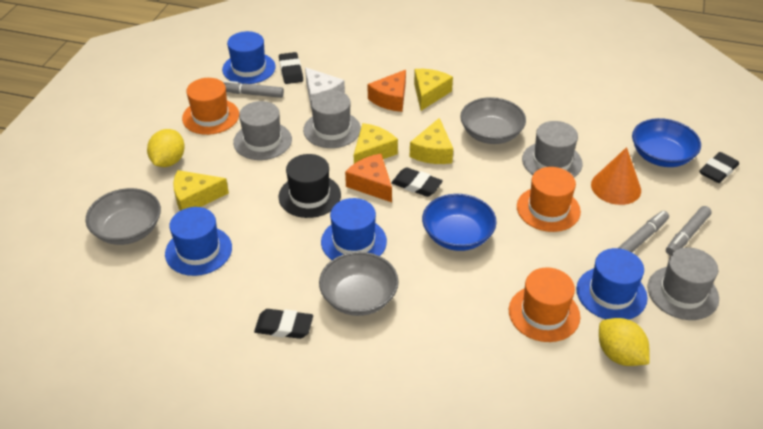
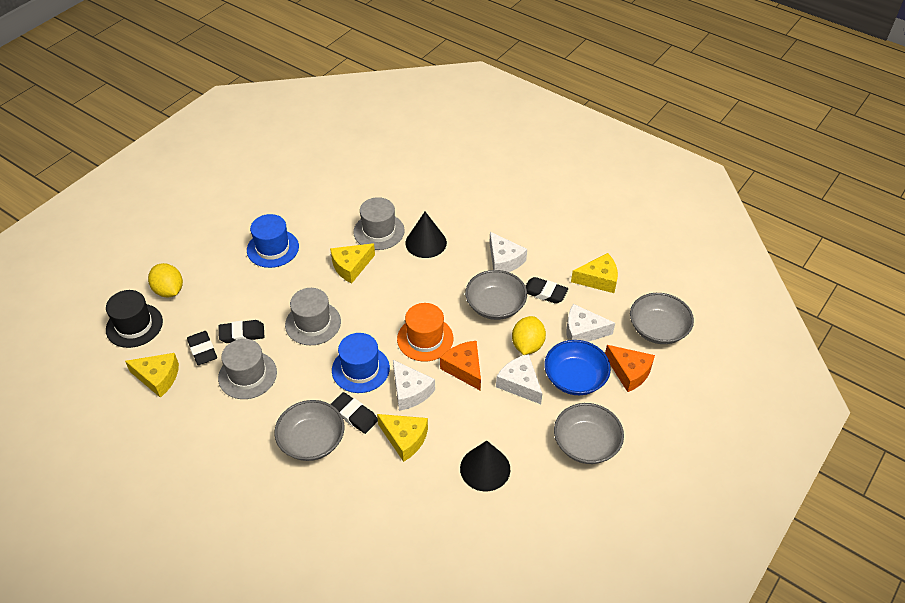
black cone: none = 0 -> [405,212,447,258] [460,441,510,491] = 2
blue bowl: [422,194,497,251] [632,118,701,167] = 2 -> [544,340,611,395] = 1
blue hat: [165,207,232,276] [222,31,276,84] [321,198,387,260] [576,248,647,320] = 4 -> [247,214,299,268] [332,333,390,393] = 2
grey bowl: [86,188,161,245] [319,252,399,316] [460,97,526,144] = 3 -> [275,400,344,461] [465,270,527,320] [554,403,624,464] [630,293,694,344] = 4
grey hat: [233,101,292,160] [303,90,361,148] [522,121,583,177] [648,248,719,320] = 4 -> [218,339,277,399] [285,288,341,345] [353,197,405,250] = 3
grey marker: [223,81,284,98] [618,211,669,252] [666,206,712,255] = 3 -> none = 0
orange cone: [591,147,641,205] = 1 -> none = 0
orange hat: [182,78,239,135] [509,267,580,342] [517,167,581,232] = 3 -> [397,303,453,361] = 1
white cheese: [305,67,345,109] = 1 -> [393,360,435,411] [489,232,527,272] [496,354,542,404] [566,304,615,342] = 4

